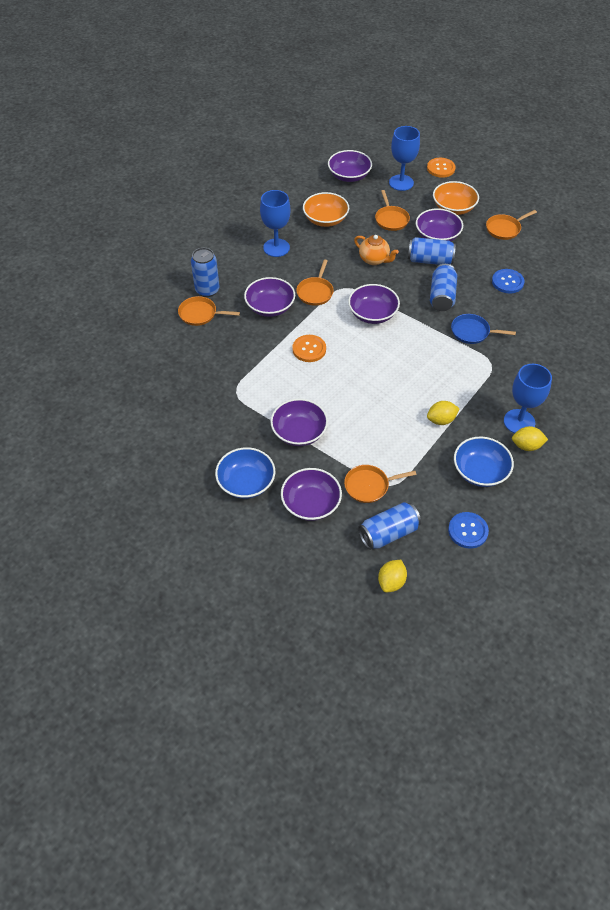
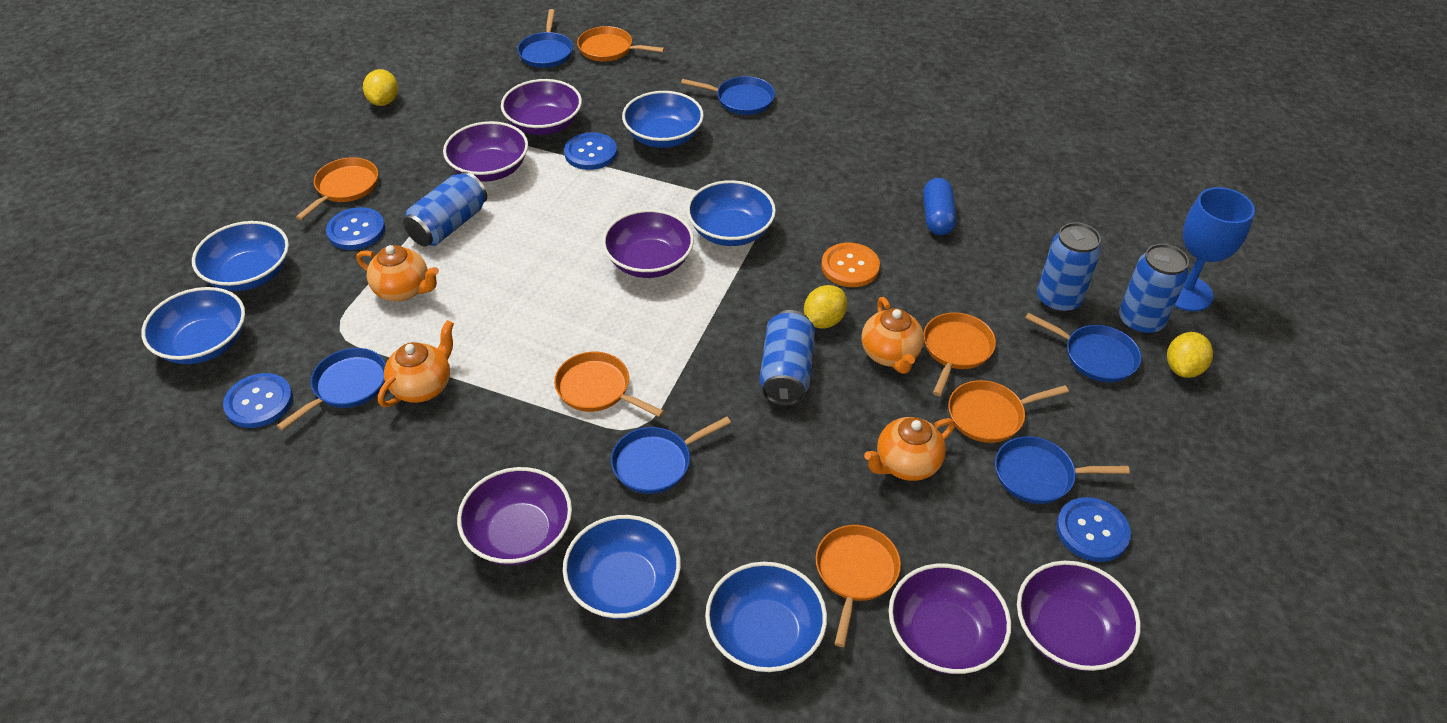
blue bowl: [215,447,275,499] [454,436,514,487] = 2 -> [141,287,245,364] [192,221,289,291] [563,515,681,619] [622,91,704,148] [687,180,776,246] [705,562,827,672] = 6
blue button: [448,512,489,549] [492,269,524,293] = 2 -> [223,373,293,428] [326,207,385,250] [564,132,617,170] [1056,497,1131,562] = 4
blue capsule: none = 0 -> [923,178,957,235] = 1
blue goblet: [260,190,291,257] [389,126,420,191] [504,364,552,433] = 3 -> [1174,187,1255,311] = 1
blue pan: [451,314,516,344] = 1 -> [277,348,386,431] [517,9,573,68] [611,416,731,494] [681,76,775,115] [995,436,1130,504] [1025,313,1141,382] = 6
orange bowl: [303,192,349,227] [433,181,479,215] = 2 -> none = 0
orange button: [292,335,326,362] [427,158,455,178] = 2 -> [821,243,880,287] = 1
orange pan: [178,296,240,326] [296,260,334,306] [344,465,416,503] [375,190,410,231] [486,210,537,240] = 5 -> [296,157,378,220] [554,352,664,417] [577,26,665,62] [816,525,901,647] [924,313,996,396] [948,380,1069,443] = 6
orange teapot: [354,235,399,265] = 1 -> [357,245,439,301] [378,320,454,407] [861,297,924,374] [864,417,955,481] = 4

